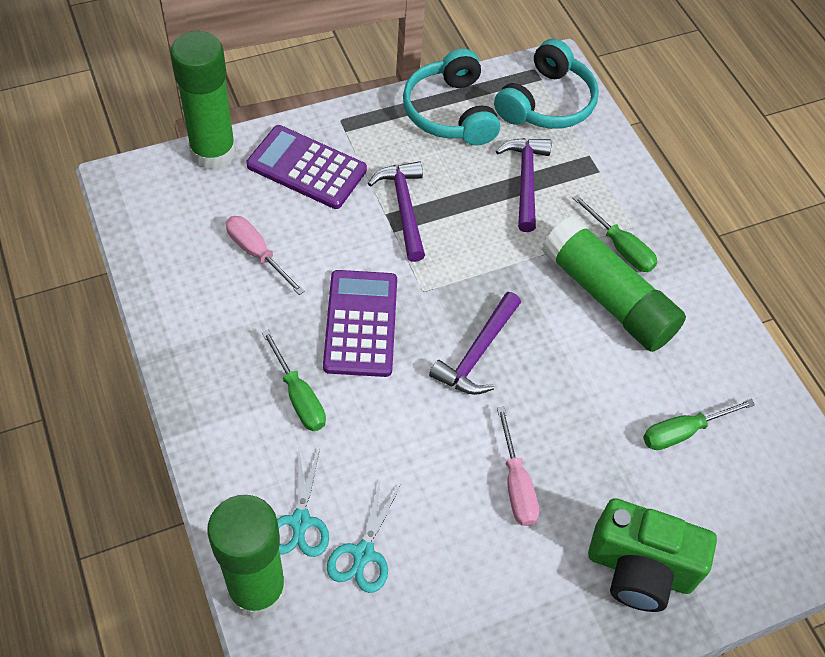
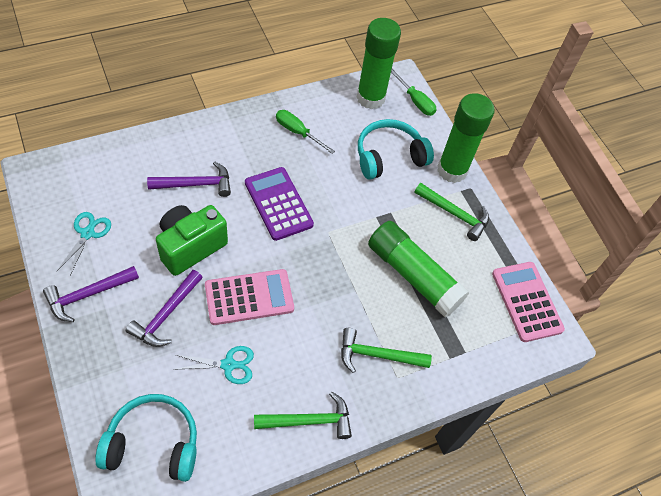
green hammer: none = 0 -> [254,392,352,439] [341,328,432,373] [415,183,489,241] = 3
green screwdriver: [262,330,326,431] [572,195,658,272] [643,399,755,450] = 3 -> [276,110,335,154] [391,69,436,116] = 2
pink calculator: none = 0 -> [205,269,294,325] [492,262,565,342] = 2
pink screwdriver: [226,216,305,295] [497,406,539,526] = 2 -> none = 0
purple calculator: [246,125,367,209] [323,270,397,377] = 2 -> [245,167,314,241] = 1

